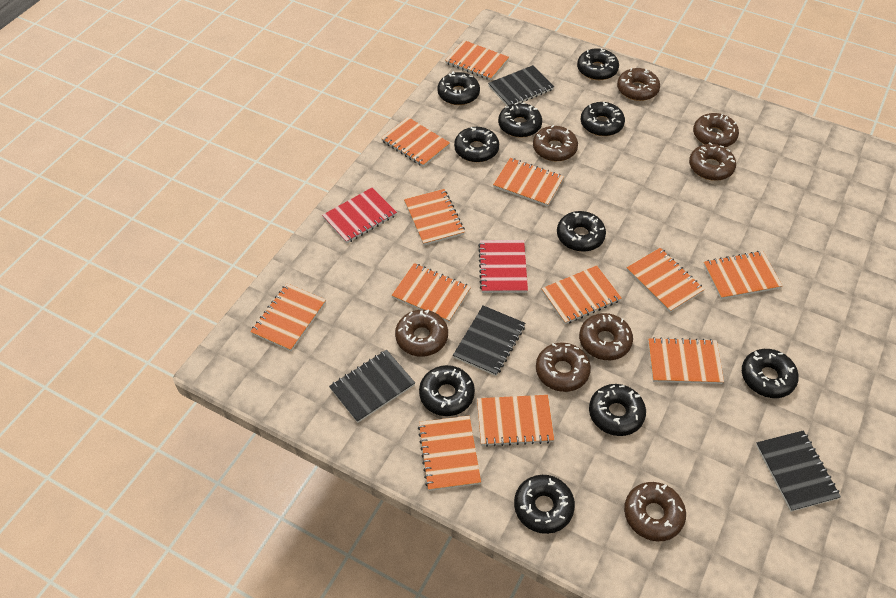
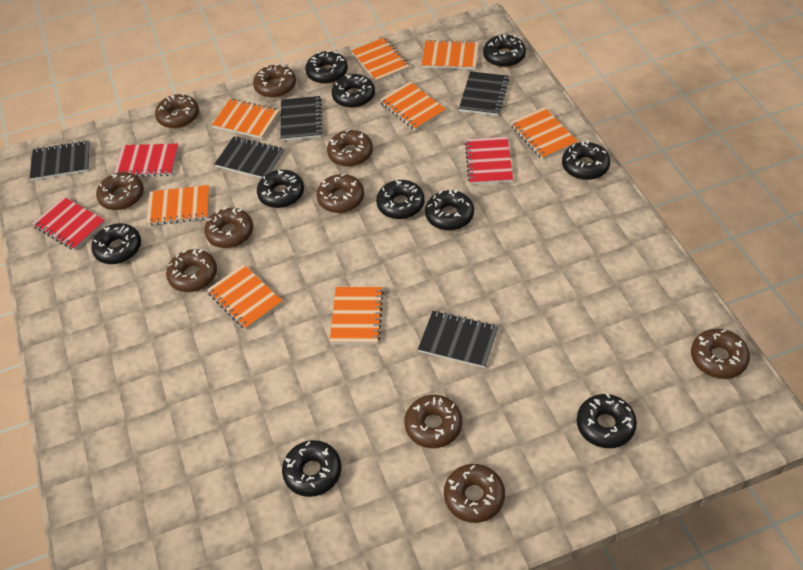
black notebook: [329,350,415,423] [453,305,525,376] [488,65,554,106] [756,430,841,512] = 4 -> [30,140,90,181] [215,136,285,178] [280,96,323,141] [418,311,498,368] [459,71,509,116] = 5
brown donut: [395,310,448,357] [533,125,578,161] [536,342,591,392] [579,313,633,360] [617,68,660,101] [624,482,686,541] [689,143,736,181] [693,113,739,147] = 8 -> [96,172,144,210] [155,93,199,128] [166,249,217,292] [204,207,253,248] [253,64,296,98] [316,174,364,213] [327,129,373,167] [404,395,462,448] [444,464,505,523] [691,329,750,379] = 10
orange notebook: [250,283,326,351] [381,117,450,167] [392,263,471,322] [404,189,465,245] [418,416,481,491] [445,40,509,80] [477,395,554,447] [493,158,564,207] [542,265,621,324] [627,248,705,312] [648,337,724,384] [703,251,782,299] = 12 -> [146,185,210,226] [207,264,283,330] [212,99,280,139] [329,287,384,344] [351,37,410,83] [380,82,446,131] [421,40,479,70] [510,107,578,160] = 8
red notebook: [322,188,397,243] [478,240,528,293] = 2 -> [32,197,106,250] [114,144,179,177] [465,137,513,185] = 3

